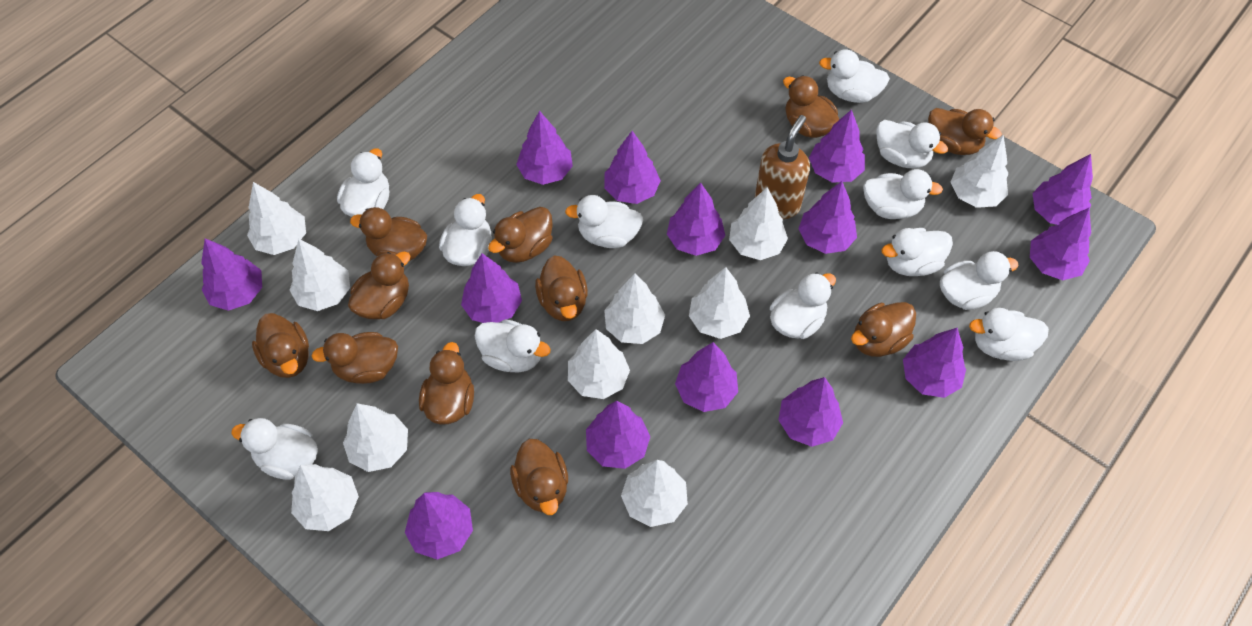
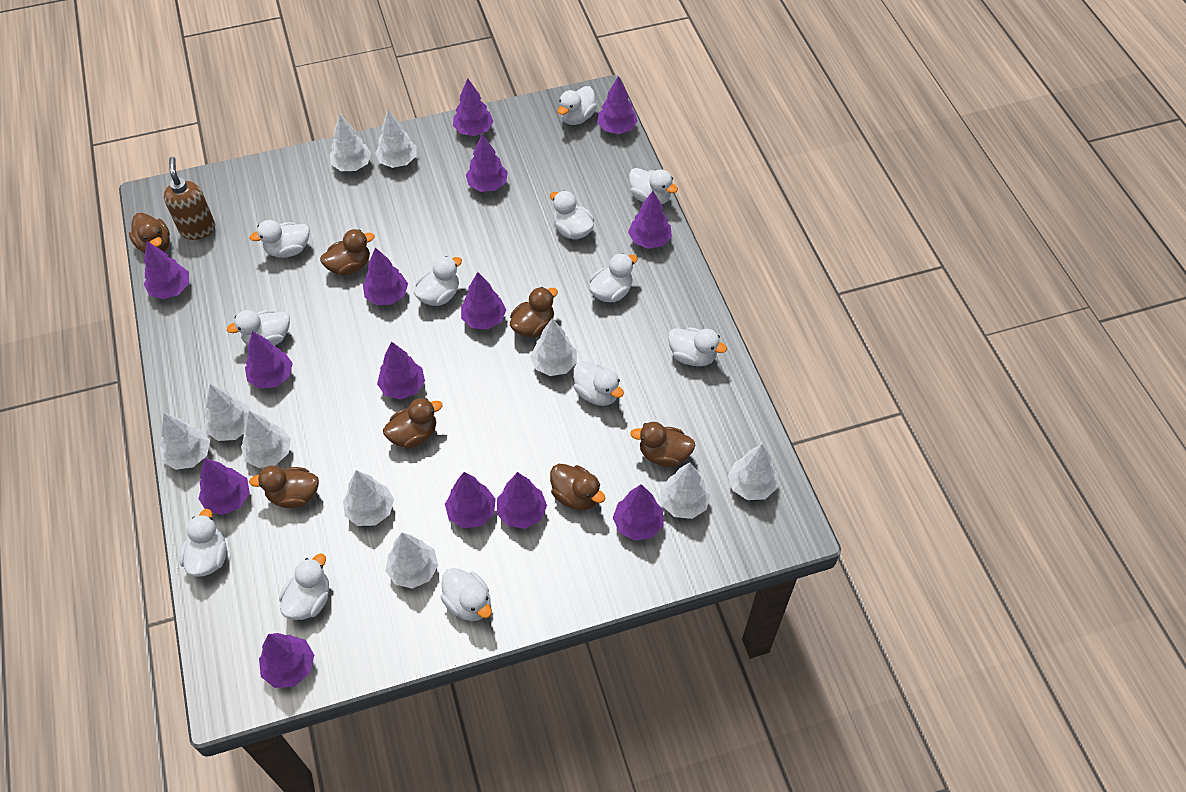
brown duck: [252,313,309,378] [312,332,398,384] [348,251,410,319] [350,207,427,261] [419,342,474,425] [488,207,553,263] [510,439,568,515] [535,255,588,321] [783,76,839,138] [851,302,916,357] [928,108,1002,155] = 11 -> [129,213,170,253] [249,465,319,508] [320,229,375,276] [383,398,443,449] [510,287,558,338] [550,464,605,510] [630,422,696,467] = 7

